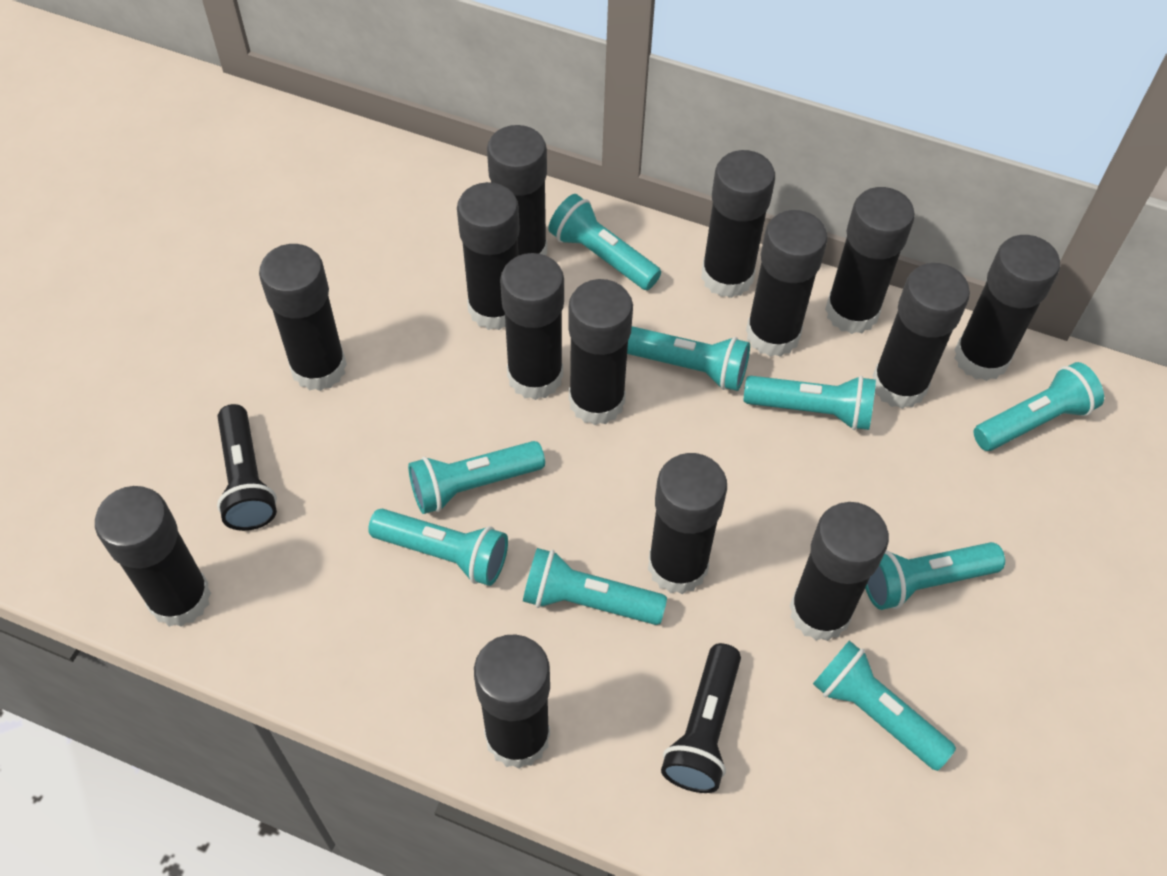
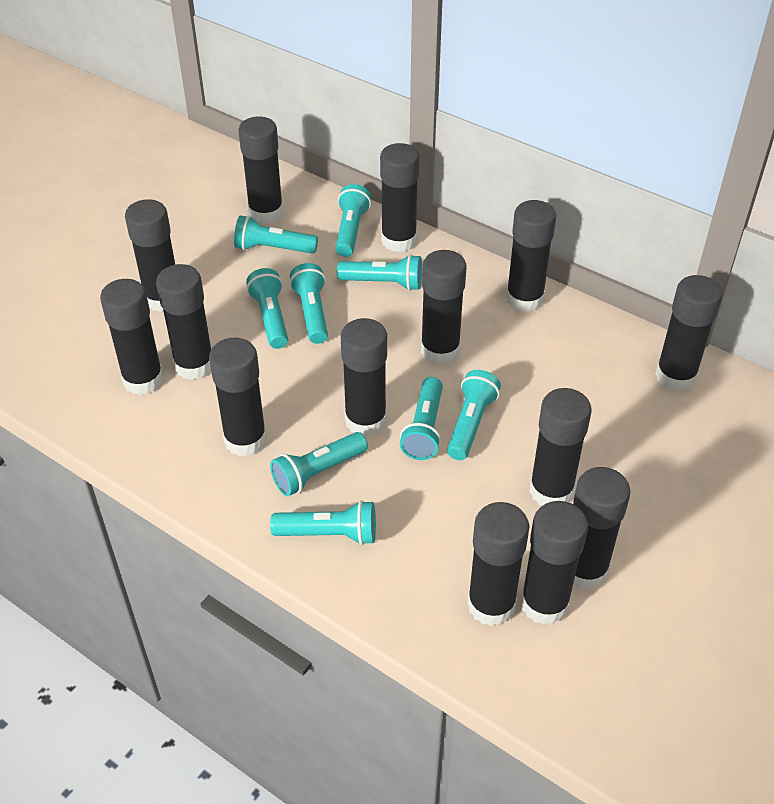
black flashlight: [217,404,277,531] [661,643,741,793] = 2 -> none = 0

